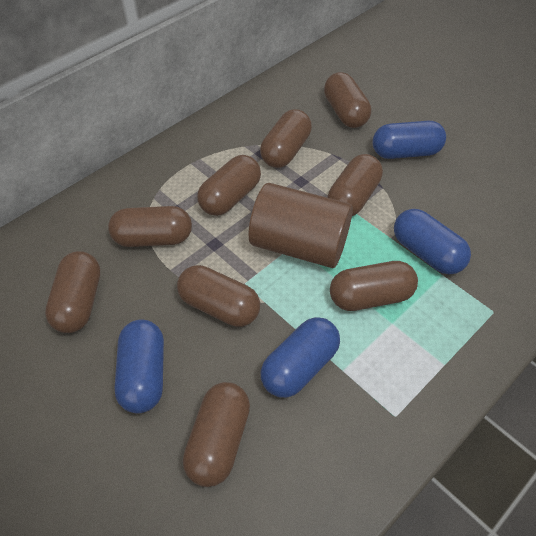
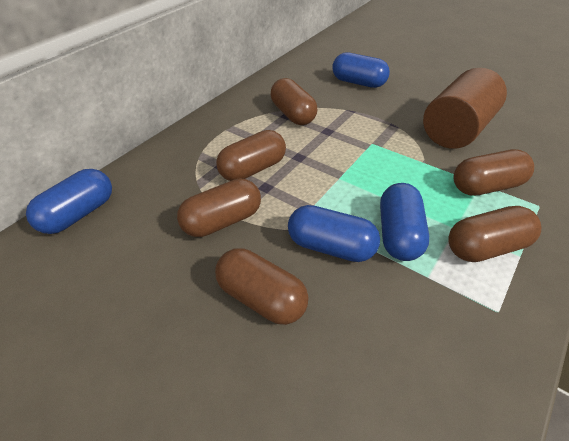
brown capsule: [45,251,100,333] [108,206,192,247] [177,265,260,327] [183,382,250,487] [197,155,261,216] [260,109,312,168] [324,72,371,128] [328,154,383,216] [330,261,418,311] = 9 -> [177,178,261,237] [215,248,308,325] [216,130,286,181] [271,78,317,125] [448,206,541,262] [454,149,534,196] = 6

